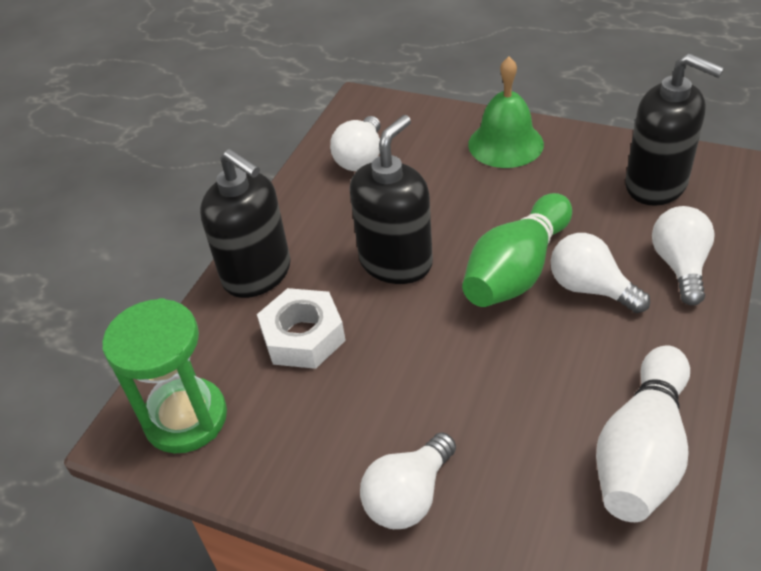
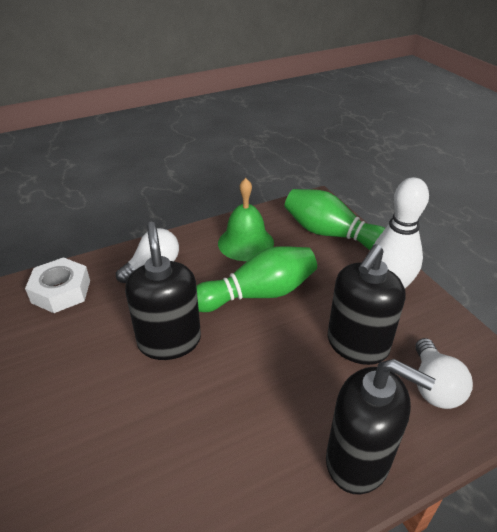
green bowling pin: [462,193,572,307] = 1 -> [196,246,317,312] [285,189,385,250] = 2
green hourglass: [102,298,227,453] = 1 -> none = 0
white light bulb: [330,116,381,171] [360,433,456,529] [551,233,650,313] [652,206,715,306] = 4 -> [116,228,179,283] [415,338,473,409] = 2

